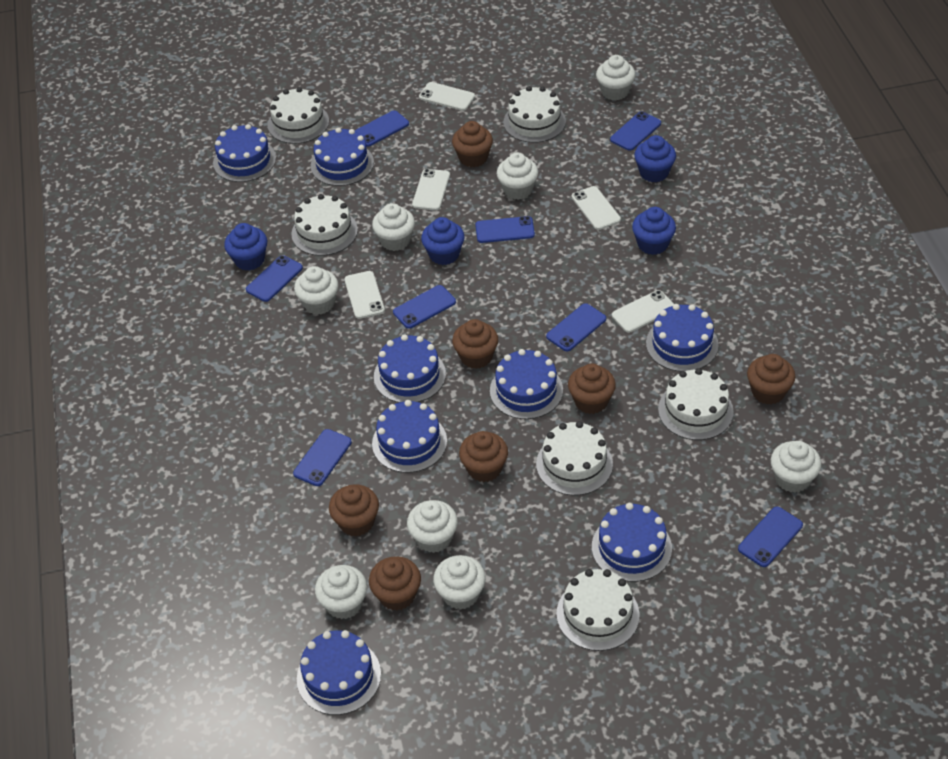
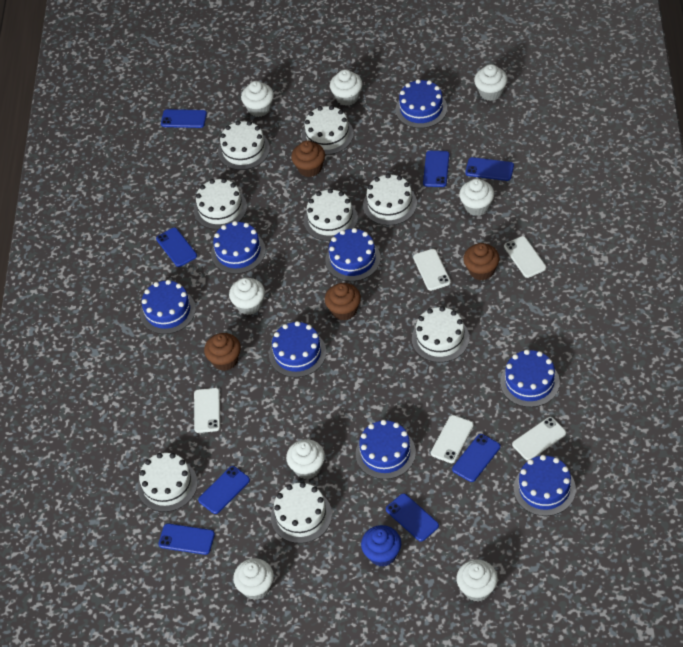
blue cupcake: [224,223,267,271] [421,217,465,265] [632,207,676,255] [634,135,676,182] = 4 -> [361,525,401,567] = 1
brown cupcake: [329,485,379,537] [369,556,421,611] [452,121,493,167] [452,319,498,369] [459,431,508,482] [568,364,616,414] [747,354,795,405] = 7 -> [204,333,241,371] [291,141,325,177] [325,283,361,321] [463,243,499,280] = 4
white cake: [268,87,329,144] [291,194,358,256] [504,86,566,143] [536,421,613,496] [556,569,639,651] [658,368,734,440] = 6 -> [138,453,198,512] [194,178,247,229] [218,121,270,170] [271,482,332,543] [302,105,354,155] [304,189,358,241] [363,174,417,226] [412,306,469,362] = 8

